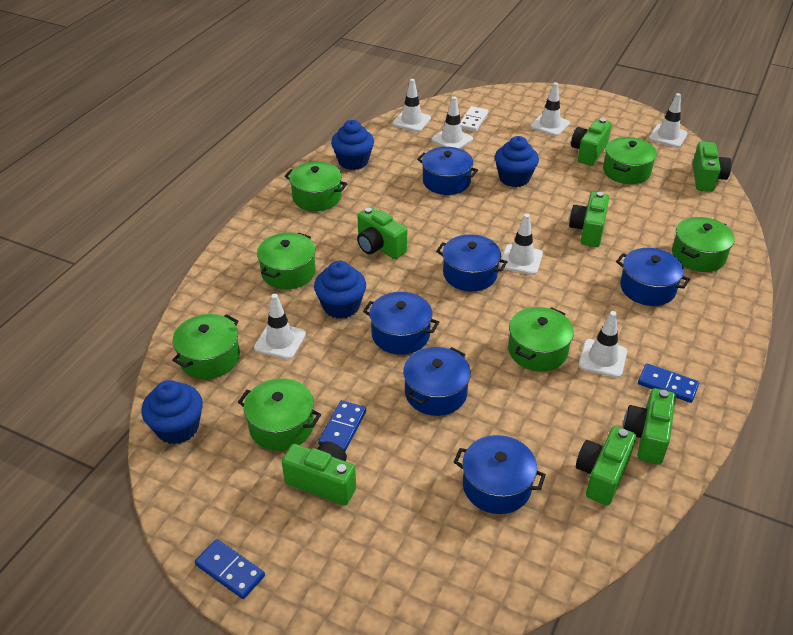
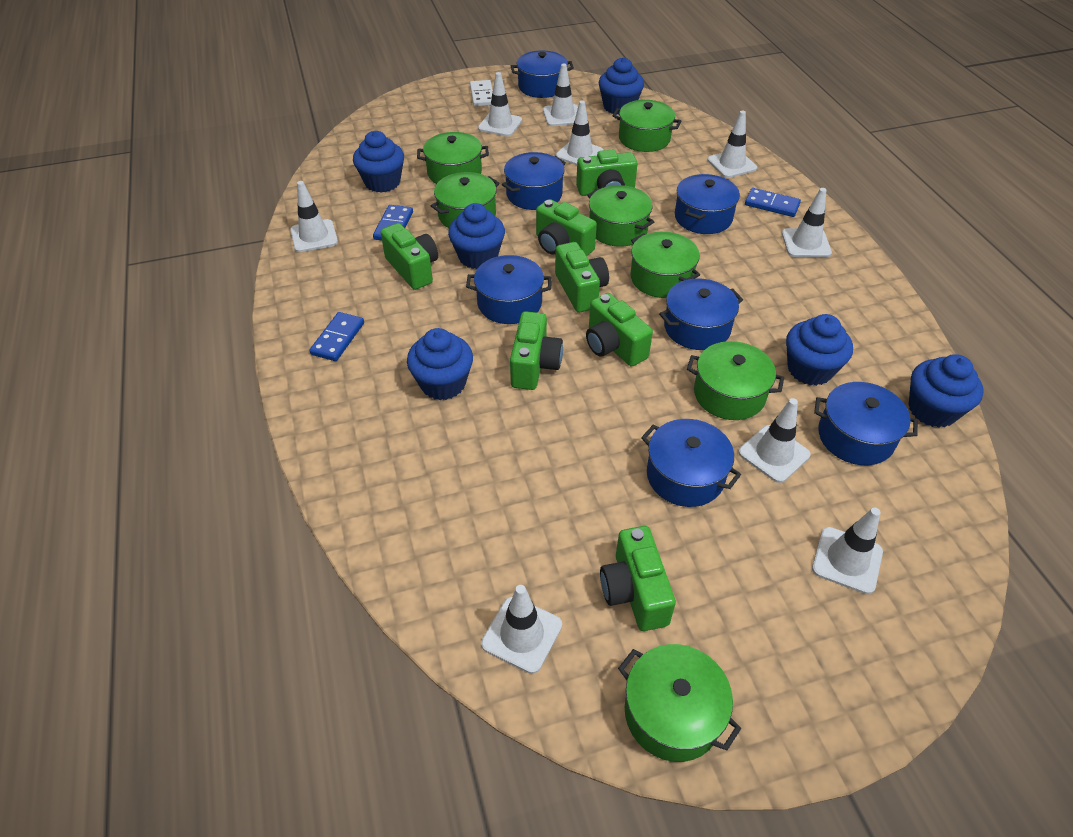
blue cupcake: [141,380,203,444] [314,261,366,319] [331,120,374,170] [495,136,539,187] = 4 -> [353,131,404,192] [407,328,473,400] [448,203,505,269] [599,57,644,115] [786,314,853,386] [909,354,984,428] = 6
blue pot: [363,292,439,355] [403,347,471,416] [417,147,478,195] [436,234,507,291] [454,435,546,514] [616,248,690,306] = 6 -> [466,255,552,324] [502,152,566,210] [511,51,574,98] [641,419,741,507] [659,278,743,350] [675,174,740,234] [814,382,918,465] = 7
white traffic cone: [254,294,306,359] [392,79,431,132] [431,96,473,149] [500,214,543,275] [530,82,570,136] [578,311,627,378] [649,93,688,148] = 7 -> [290,181,338,252] [478,72,522,137] [481,585,562,674] [543,63,578,126] [556,100,604,165] [707,111,757,178] [738,398,810,483] [782,188,832,257] [812,507,883,594] = 9

